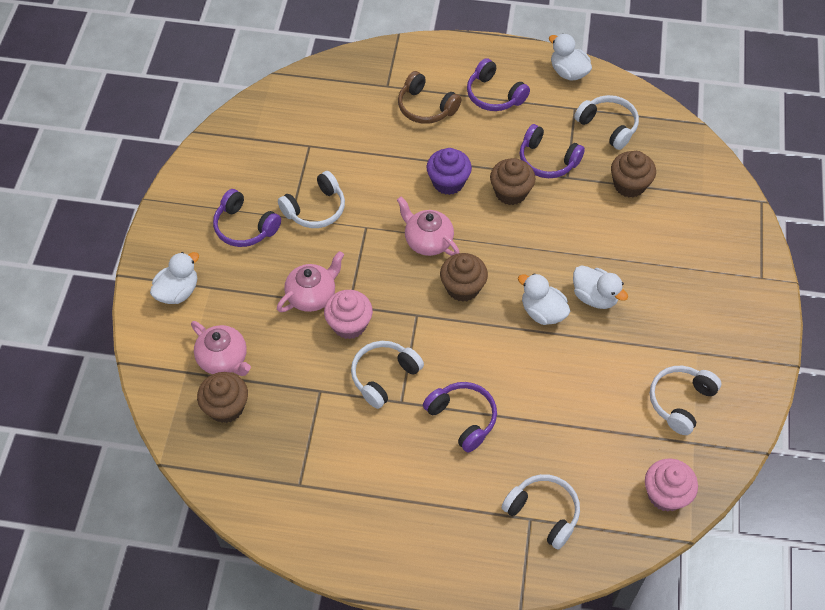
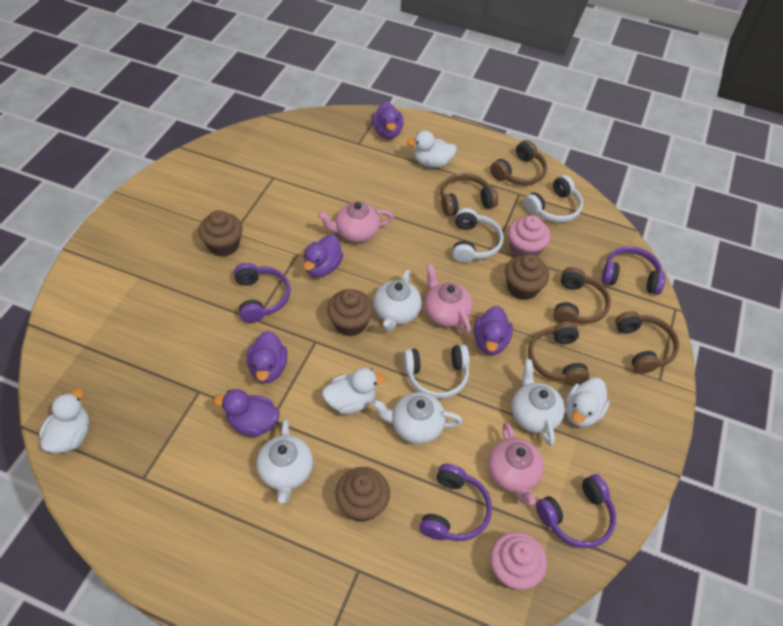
brown headphones: [398,71,461,124] = 1 -> [440,173,498,216] [490,140,547,185] [528,322,590,386] [553,267,611,324] [615,311,679,374] = 5
purple cupcake: [427,148,472,195] = 1 -> none = 0
purple duck: none = 0 -> [214,389,280,437] [247,331,287,383] [303,235,343,277] [372,101,404,139] [474,306,513,355] = 5
white headphones: [278,171,345,228] [351,341,424,409] [501,474,580,550] [574,95,639,150] [650,366,722,435] = 5 -> [403,344,470,399] [452,208,504,263] [523,175,583,222] = 3
white teapot: none = 0 -> [256,419,313,503] [372,392,463,444] [373,269,422,332] [512,359,565,446] = 4

